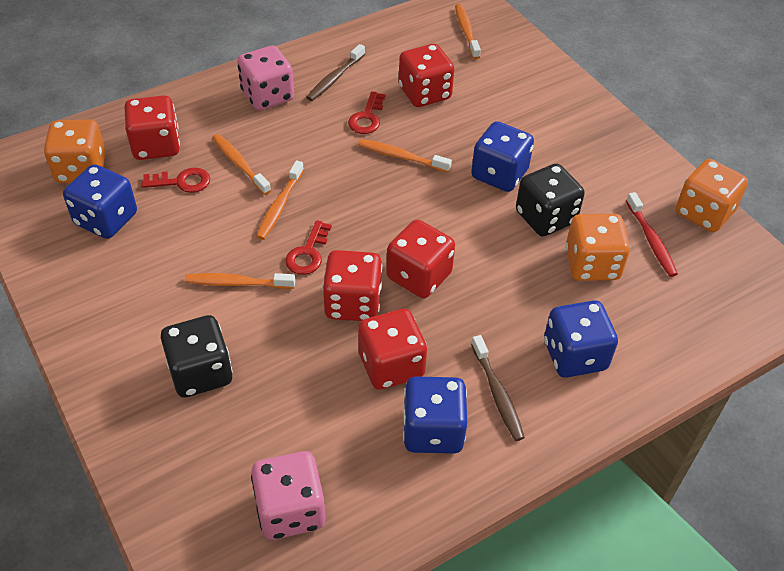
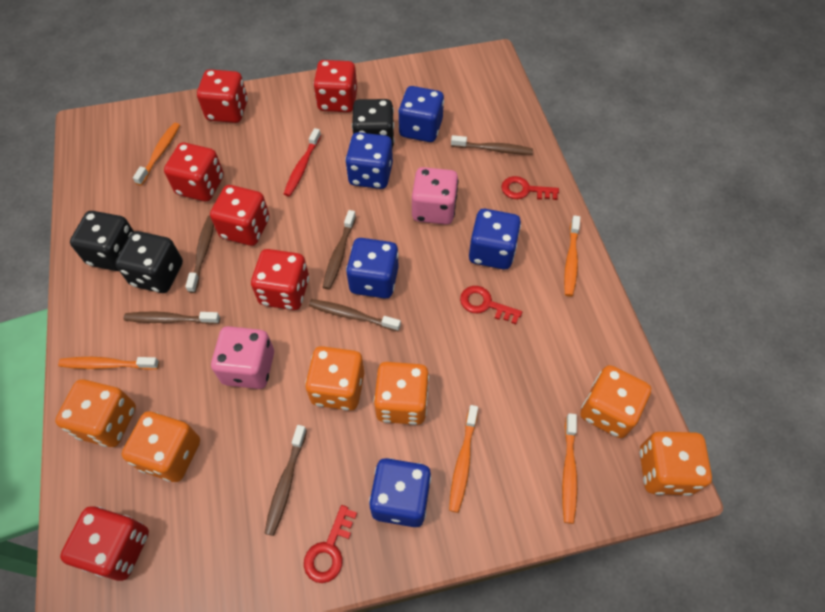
black dice: [161,315,233,397] [516,164,585,236] = 2 -> [70,211,134,271] [115,231,183,293] [352,99,394,148] = 3
blue dice: [63,164,137,239] [403,376,467,454] [471,121,534,192] [544,300,618,378] = 4 -> [345,132,393,189] [346,238,399,298] [369,458,431,527] [398,86,444,142] [469,209,521,269] = 5
brown toothbrush: [306,44,365,101] [471,335,525,441] = 2 -> [124,312,220,324] [185,215,214,293] [264,425,307,536] [309,299,401,331] [323,210,356,290] [451,135,533,155] = 6
orange dice: [44,119,106,183] [565,214,630,281] [676,159,748,232] = 3 -> [55,379,136,447] [122,411,200,482] [305,346,364,411] [374,362,429,425] [580,365,651,438] [640,431,712,496] = 6
red dice: [125,95,180,160] [322,250,382,321] [358,309,427,390] [386,220,455,298] [399,44,454,107] = 5 -> [60,507,149,581] [164,142,224,201] [197,69,248,123] [210,185,270,246] [251,249,309,310] [313,60,357,112] = 6

